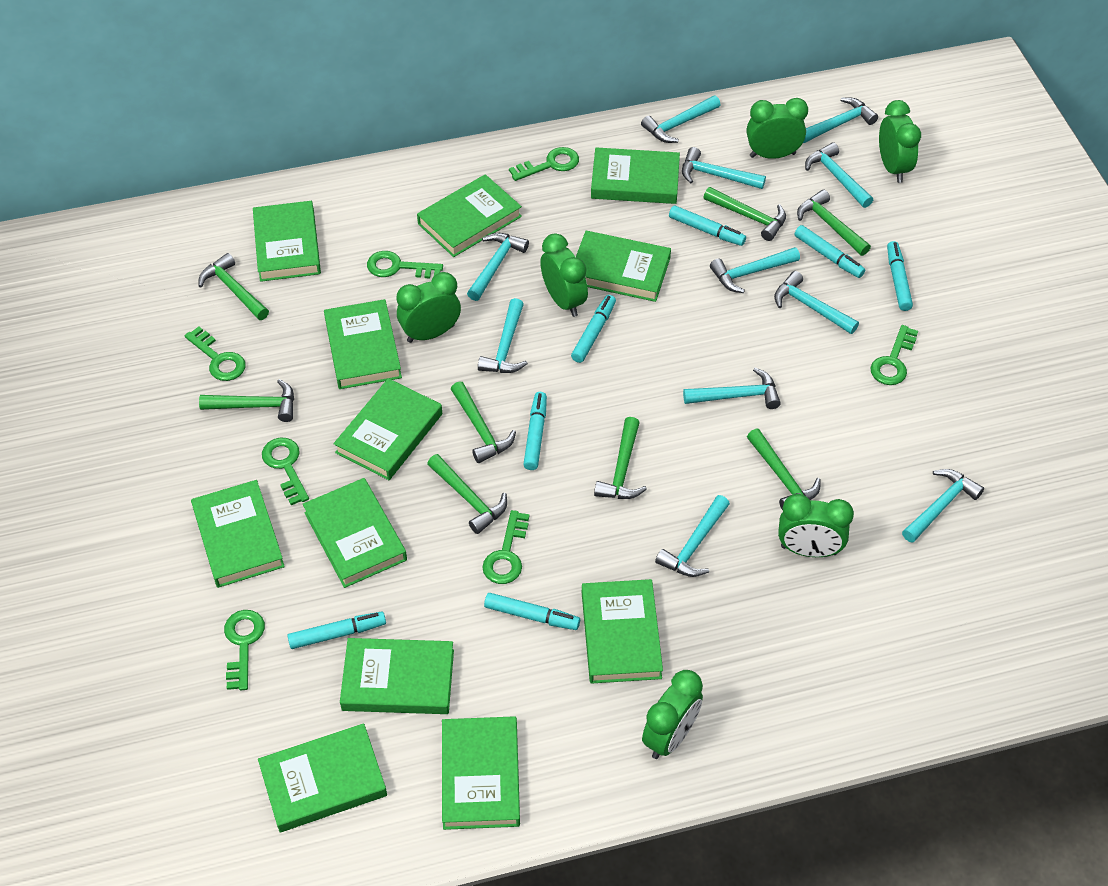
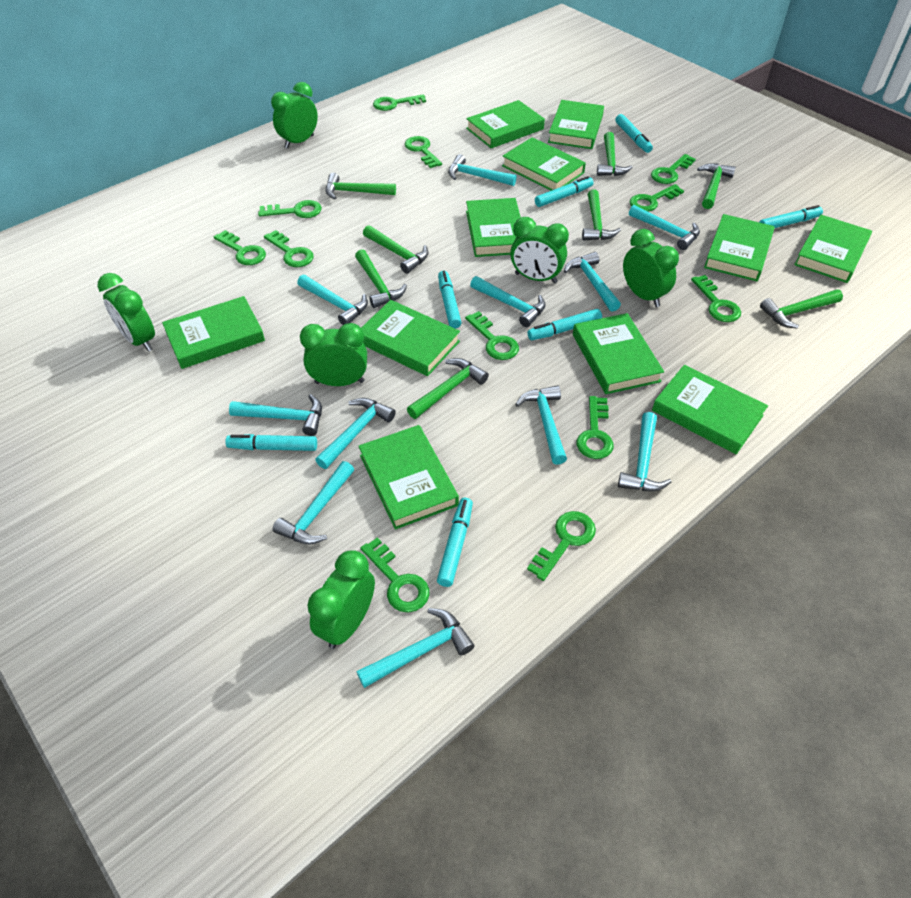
green book: [191,480,285,588] [253,201,321,282] [258,723,387,832] [303,478,407,588] [324,299,402,389] [334,378,442,480] [340,638,454,714] [417,174,522,257] [442,716,520,830] [576,231,671,302] [582,579,663,684] [591,147,680,204] = 12 -> [162,296,265,369] [358,425,459,529] [361,300,460,376] [466,100,545,148] [466,198,521,257] [502,137,586,191] [548,100,604,149] [573,313,664,394] [652,365,768,454] [704,214,775,281] [794,215,872,283] = 11
green key: [184,327,246,381] [224,610,265,690] [262,438,309,505] [367,251,443,278] [483,510,529,584] [509,147,579,181] [870,325,918,385] = 7 -> [214,230,266,265] [258,200,322,218] [264,230,314,267] [360,537,429,613] [373,94,426,111] [405,136,442,168] [465,311,519,360] [527,511,596,581] [576,396,614,459] [630,184,684,212] [651,154,696,184] [691,275,741,322] = 12

